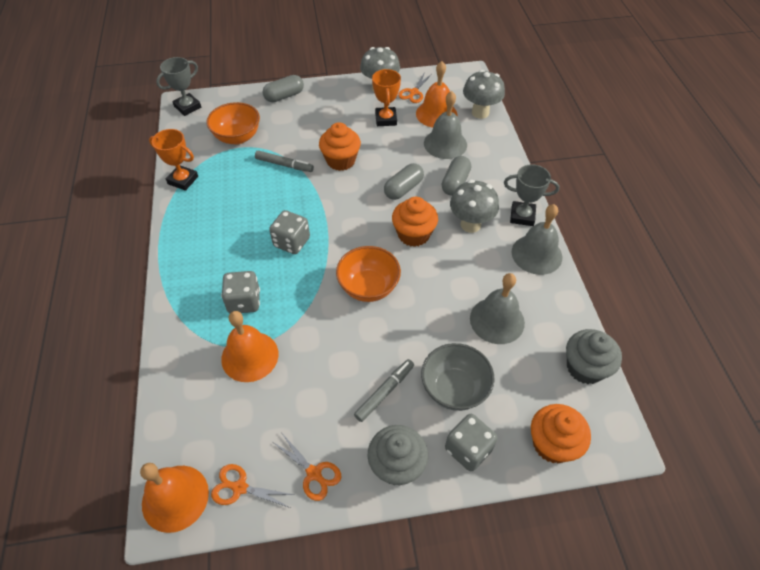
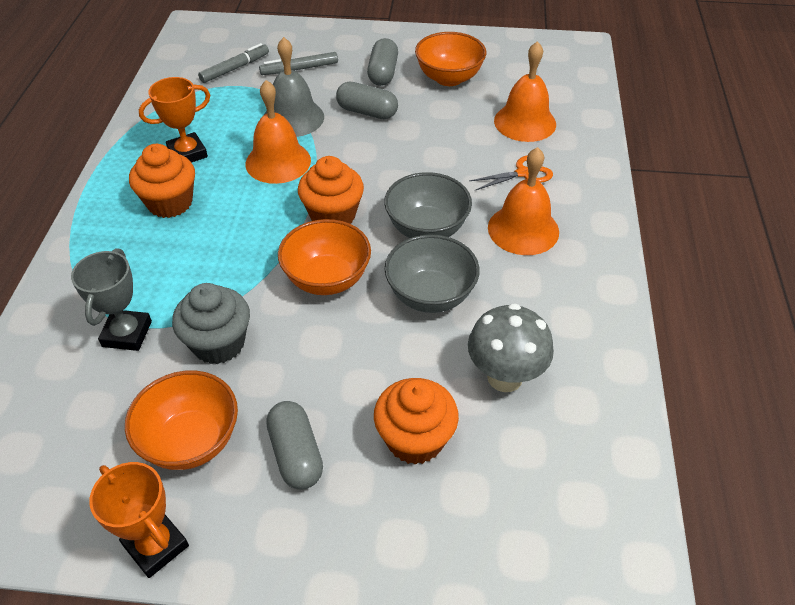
grey bell: [424,91,467,159] [470,273,525,344] [512,204,562,275] = 3 -> [264,37,324,137] = 1
grey bowl: [421,343,495,411] = 1 -> [384,172,472,238] [384,234,480,313] = 2
grey cupcake: [368,425,428,486] [566,329,622,384] = 2 -> [172,283,250,364] = 1
grey dice: [221,271,260,313] [269,210,310,254] [445,414,498,471] = 3 -> none = 0
grey mushroom: [360,47,400,92] [450,180,499,233] [463,70,505,119] = 3 -> [468,303,554,392] = 1
grey trophy: [156,57,201,116] [504,164,559,226] = 2 -> [71,248,152,351] = 1
orange bowl: [206,102,260,144] [336,246,401,302] = 2 -> [125,370,238,470] [278,219,371,295] [415,32,486,86] = 3
orange scissors: [211,464,294,508] [273,432,341,501] [398,72,432,103] = 3 -> [469,155,553,190] = 1

